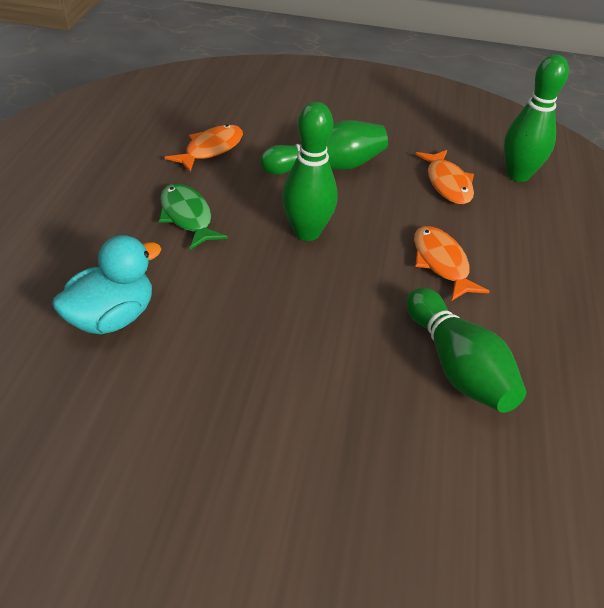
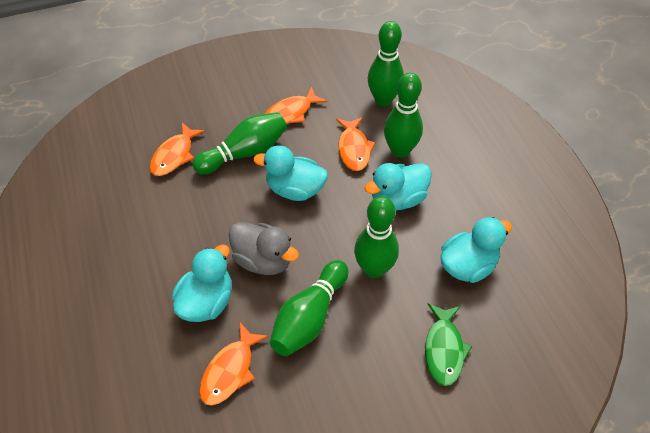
green bowling pin: [260,120,388,175] [282,102,338,241] [407,288,526,413] [504,54,569,182] = 4 -> [193,112,287,175] [270,260,348,356] [354,196,399,278] [367,21,404,106] [384,73,423,158] = 5
grey duck: none = 0 -> [229,222,299,275] = 1
orange fish: [165,124,243,172] [414,226,490,301] [415,150,474,204] = 3 -> [150,123,205,176] [199,323,269,406] [265,87,327,124] [336,117,376,171] = 4
turquoise duck: [52,235,162,334] = 1 -> [172,245,232,322] [253,145,328,201] [364,163,432,210] [440,217,512,283] = 4

